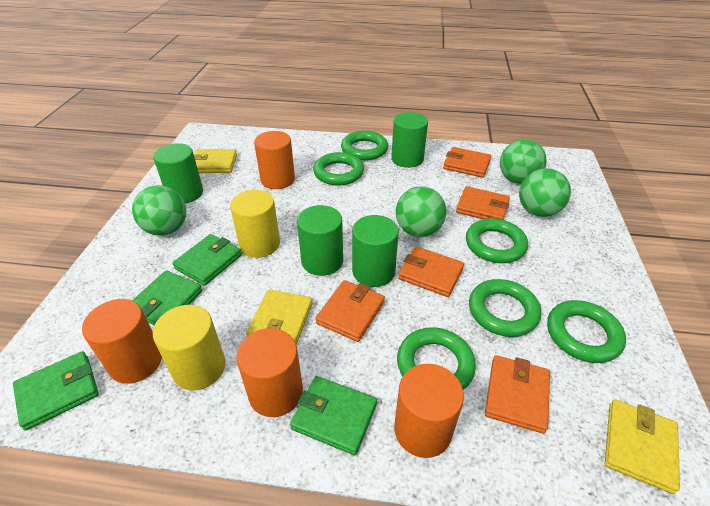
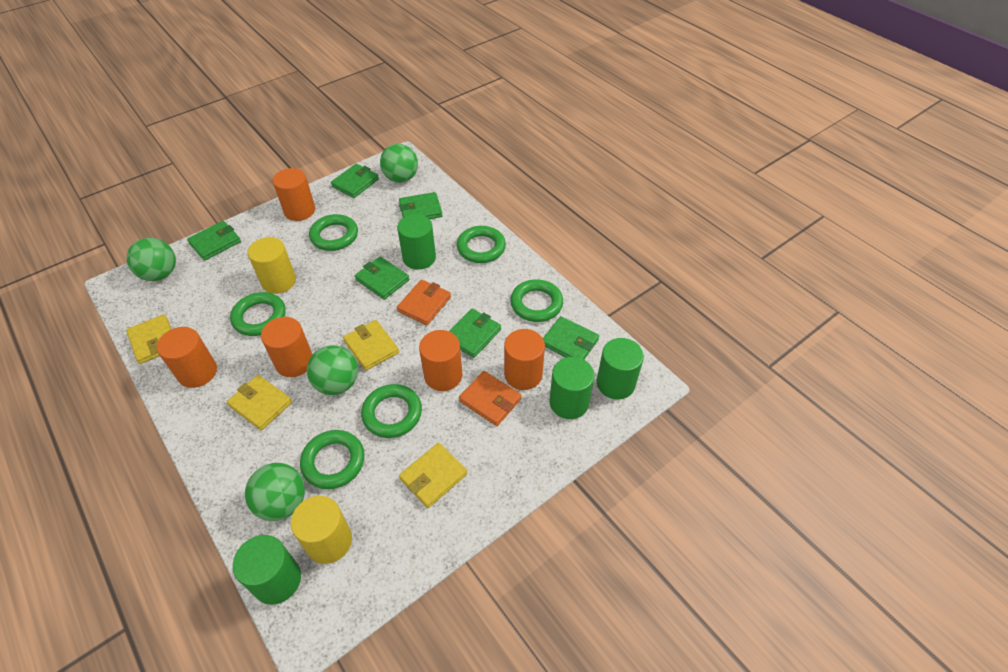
green wallet: [13,351,99,431] [132,270,202,326] [172,234,242,286] [290,376,377,455] = 4 -> [187,221,241,260] [331,164,379,198] [355,256,409,300] [399,192,443,219] [449,309,501,358] [543,316,599,359] = 6
orange cylinder: [82,299,162,384] [236,328,303,417] [254,131,295,189] [394,364,464,458] = 4 -> [157,327,217,388] [261,317,313,377] [273,168,315,221] [419,330,463,391] [504,329,545,390] = 5
orange wallet: [315,280,385,342] [398,246,464,297] [443,147,491,178] [456,186,510,220] [485,355,550,434] = 5 -> [397,280,451,325] [459,371,522,426] = 2
yellow wallet: [194,149,237,173] [246,290,313,345] [605,399,680,494] = 3 -> [126,314,171,364] [227,375,292,430] [343,320,399,371] [399,443,468,508] = 4

